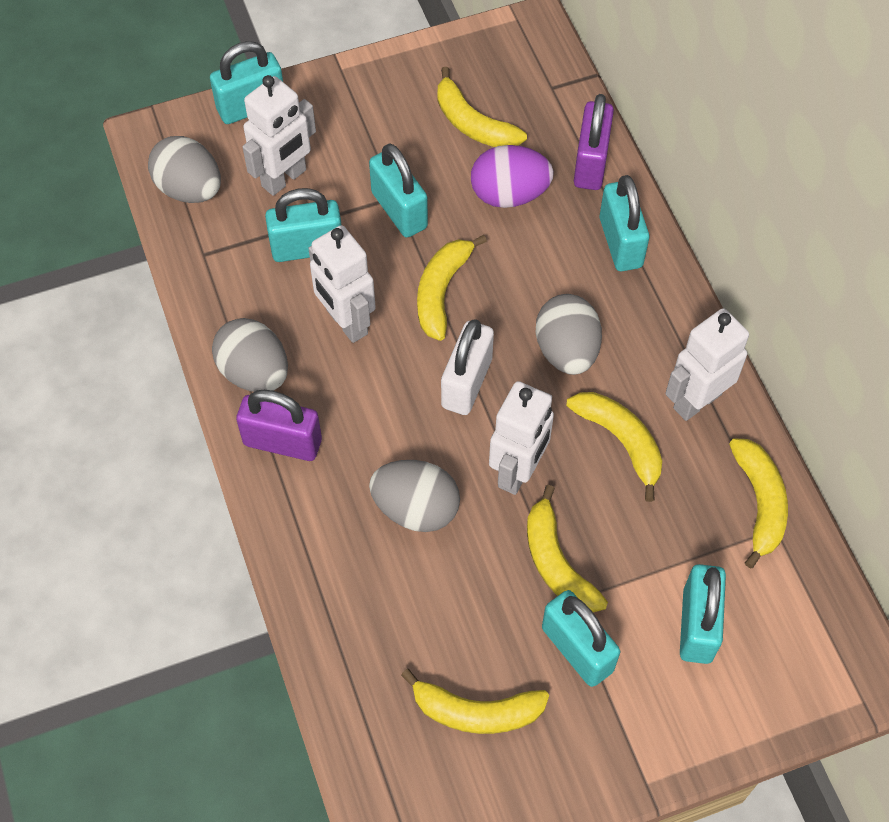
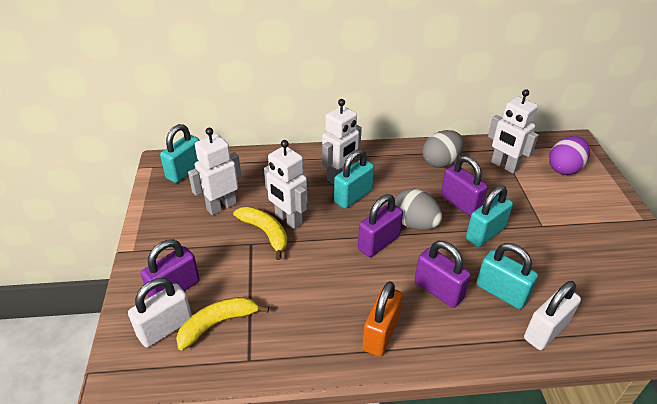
grey egg: [148,136,221,203] [212,318,288,392] [369,460,460,532] [535,294,602,375] = 4 -> [395,188,442,231] [422,130,464,168] = 2
orange padlock: none = 0 -> [362,281,403,357] = 1
purple padlock: [236,390,322,461] [574,94,614,190] = 2 -> [141,239,200,298] [358,194,403,257] [414,241,471,308] [441,156,488,216] = 4
turquoise padlock: [210,41,283,124] [265,188,341,262] [369,143,428,237] [542,590,620,687] [600,175,649,271] [680,564,726,664] = 6 -> [160,124,200,183] [334,149,374,209] [466,185,513,247] [476,243,538,309] = 4
white padlock: [441,319,494,415] = 1 -> [128,278,192,348] [524,281,581,350] = 2
yellow banana: [401,669,549,734] [417,235,487,341] [437,67,527,147] [527,485,608,612] [566,392,662,502] [729,438,788,568] = 6 -> [176,297,269,351] [233,207,287,260] = 2

